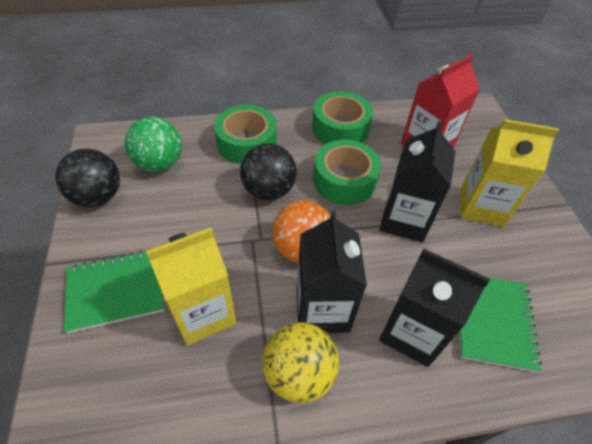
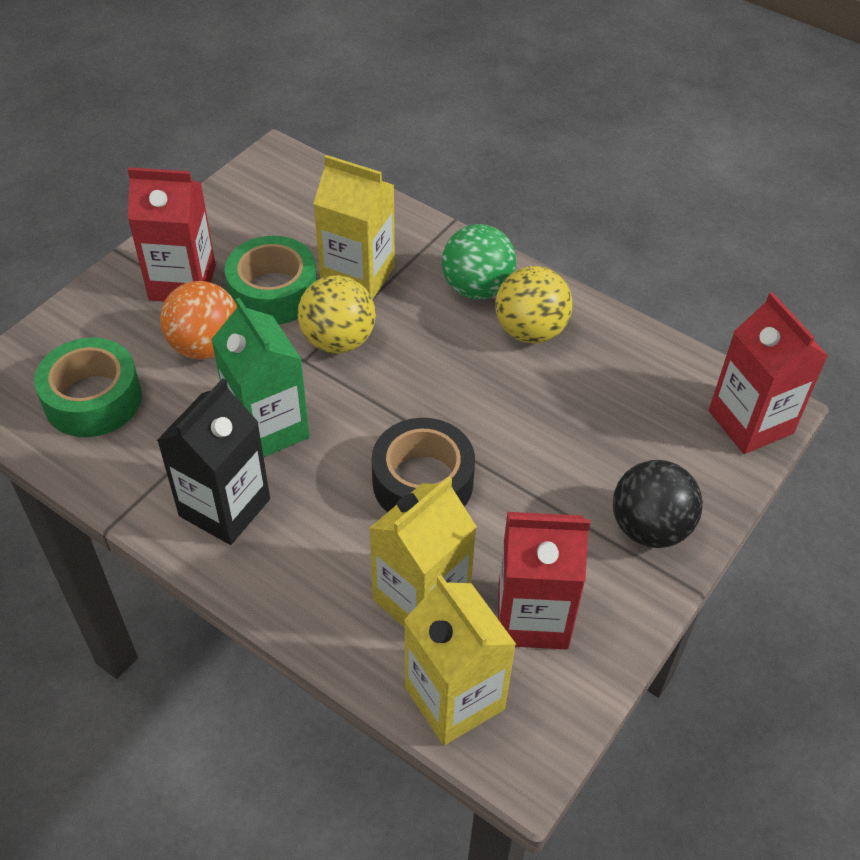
black ball: [55,149,120,207] [240,143,297,200] = 2 -> [613,460,703,548] = 1
black carton: [297,211,367,333] [379,249,490,367] [380,121,456,242] = 3 -> [157,378,270,545] = 1
black tape: none = 0 -> [372,418,475,512] = 1
green carton: none = 0 -> [211,298,310,457] = 1
green notebook: [64,251,164,333] [459,278,542,372] = 2 -> none = 0
green tape: [214,105,277,164] [312,91,373,144] [313,140,381,205] = 3 -> [34,337,142,437] [224,236,317,325] = 2
red carton: [401,54,480,148] = 1 -> [128,167,216,302] [498,512,590,650] [709,292,828,454] = 3
yellow ball: [262,322,339,403] = 1 -> [298,275,376,353] [495,266,572,344] = 2
yellow carton: [146,228,236,346] [461,119,559,227] = 2 -> [313,155,395,300] [369,476,477,627] [404,575,516,745] = 3

